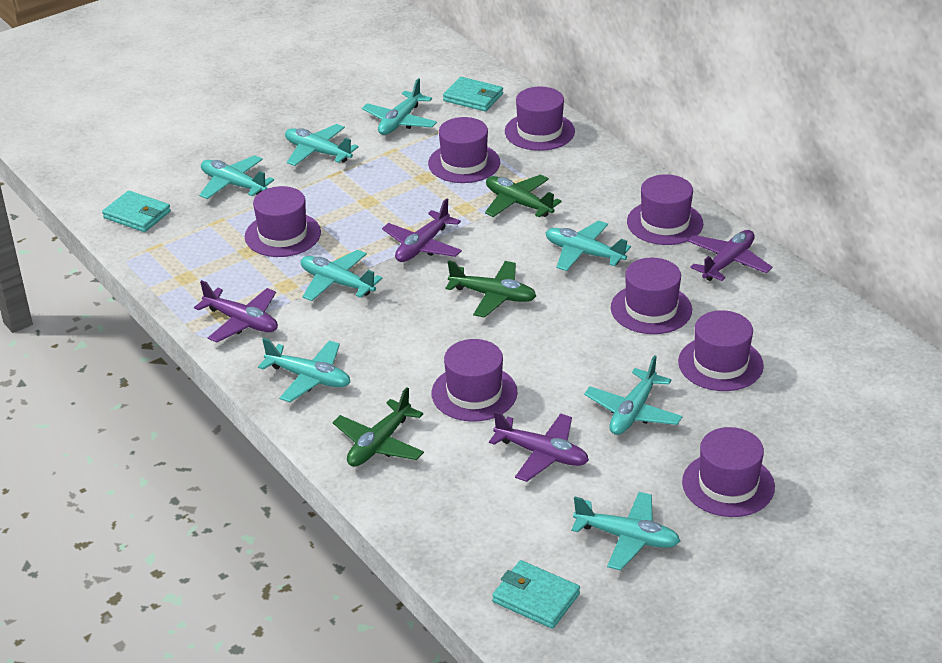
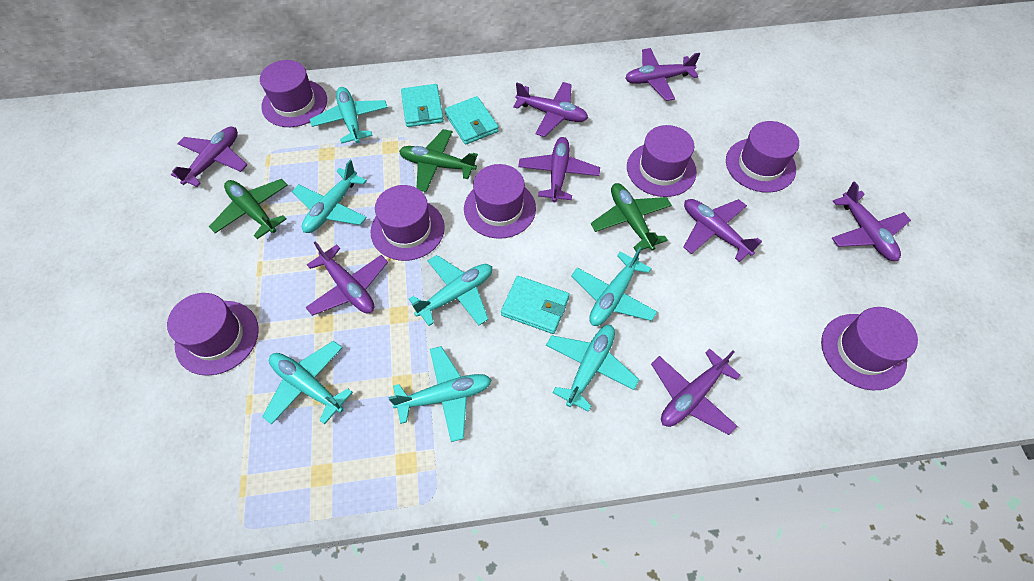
purple hat: [245,186,321,257] [428,117,500,183] [432,339,517,422] [505,87,575,151] [611,258,692,334] [627,174,703,245] [678,310,764,391] [682,427,775,517] = 8 -> [167,293,259,376] [260,60,327,127] [370,185,445,261] [464,164,536,239] [627,125,697,197] [726,121,799,193] [821,307,918,390] = 7
purple plane: [194,280,278,342] [382,198,462,262] [489,411,589,482] [688,230,773,281] = 4 -> [171,127,247,187] [305,241,388,316] [513,82,588,137] [518,137,600,202] [625,48,700,101] [651,348,741,435] [683,199,762,262] [832,181,911,261] = 8
turquoise plane: [199,155,274,199] [258,338,350,402] [285,124,359,166] [301,250,383,301] [362,78,437,135] [545,220,631,271] [571,492,680,571] [584,355,683,435] = 8 -> [262,341,353,425] [292,160,367,233] [310,87,388,144] [388,346,492,442] [409,255,492,326] [546,325,639,412] [571,247,657,326] = 7

